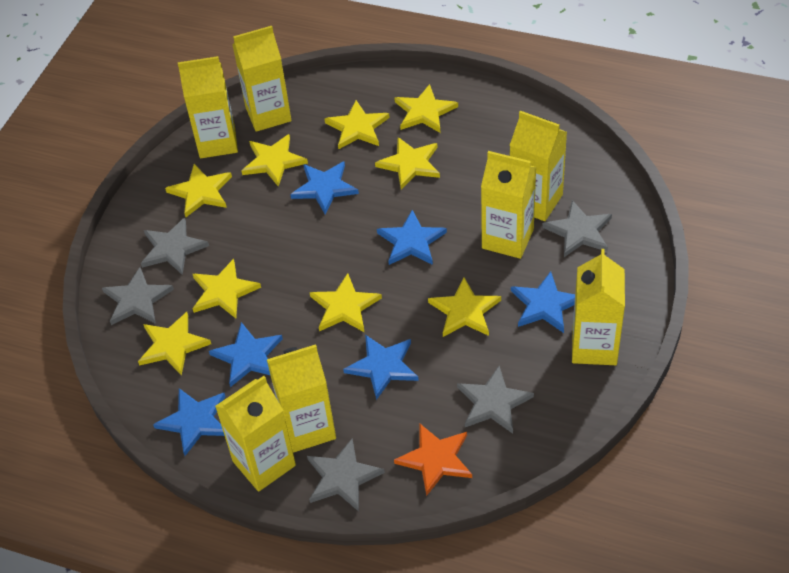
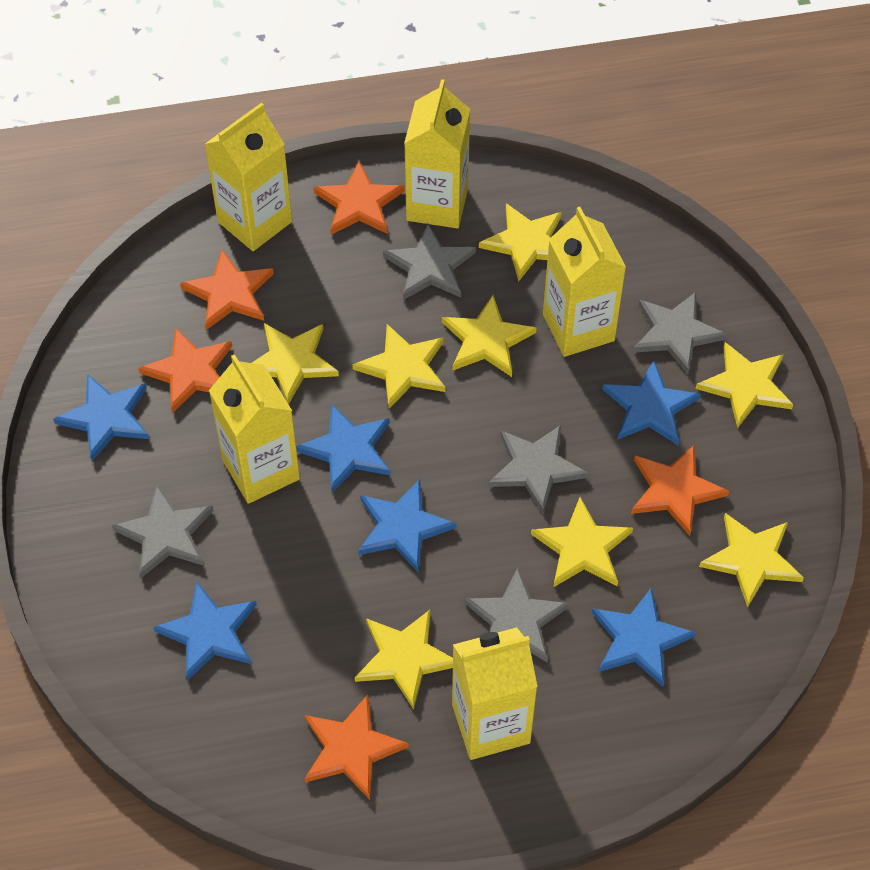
orange star: [394,423,472,496] = 1 -> [138,328,232,413] [180,250,274,330] [305,695,409,800] [313,162,405,235] [631,445,729,536] = 5
yellow carton: [178,56,238,158] [215,376,296,492] [233,26,292,132] [267,344,336,453] [481,151,536,259] [510,111,567,221] [572,249,625,365] = 7 -> [205,103,292,251] [209,354,300,504] [404,79,470,228] [452,627,538,760] [543,207,626,357] = 5
yellow star: [138,312,211,376] [165,164,232,218] [192,259,261,318] [241,134,308,186] [309,273,382,333] [325,100,390,150] [375,137,440,190] [394,84,458,133] [428,277,501,337] = 9 -> [252,323,339,404] [353,324,446,409] [355,610,453,709] [442,295,537,377] [479,203,562,282] [531,497,633,587] [696,342,793,428] [699,513,804,608] = 8

